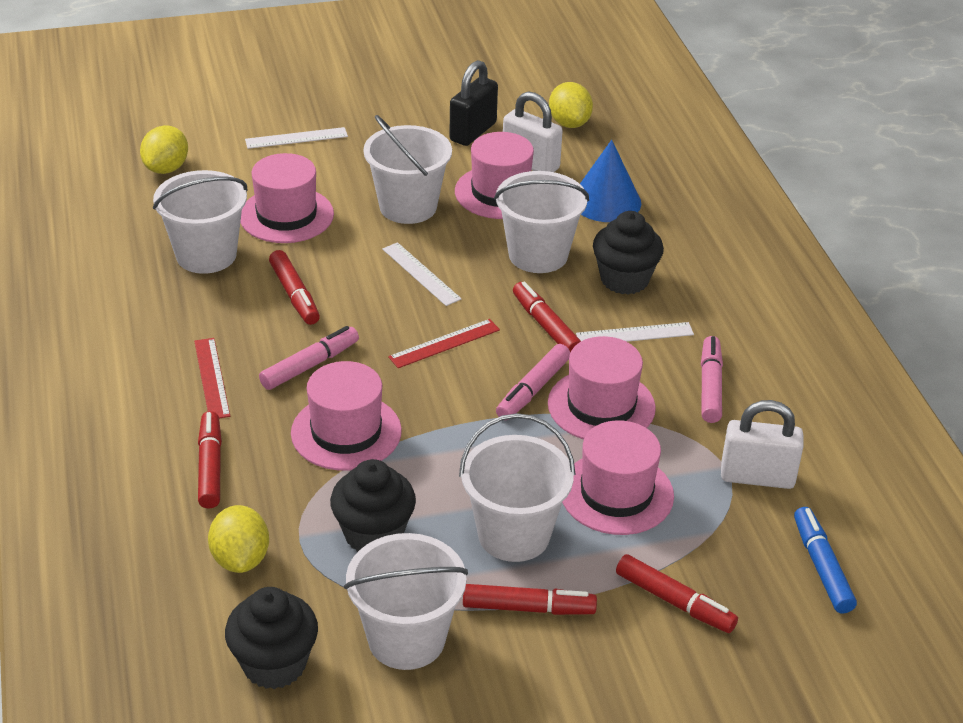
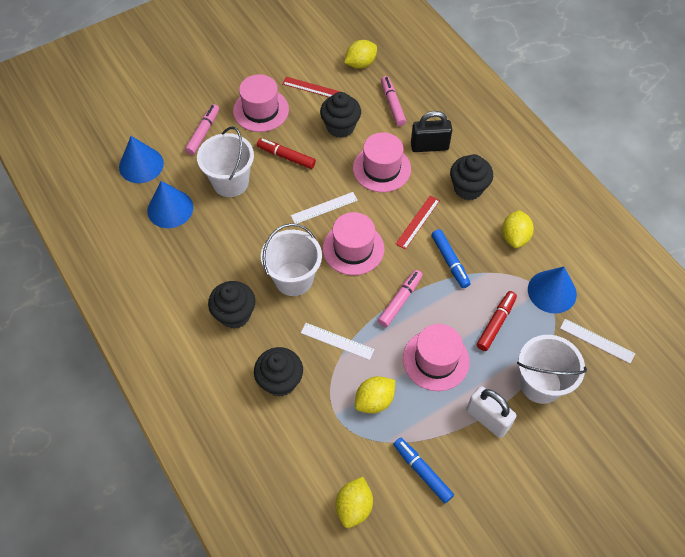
black cupcake: [225,587,318,689] [330,459,416,552] [593,211,664,295] = 3 -> [208,281,256,329] [254,347,303,397] [320,92,361,138] [450,154,493,200] = 4
blue cone: [580,140,641,222] = 1 -> [119,136,164,183] [147,181,193,228] [528,267,577,314] = 3
blue marker: [794,507,857,613] = 1 -> [393,438,454,503] [431,229,470,288] = 2
pink hat: [240,153,334,243] [291,361,402,471] [455,132,534,219] [548,336,656,439] [562,420,674,535] = 5 -> [233,74,289,132] [323,212,384,275] [353,132,411,192] [403,324,470,391] = 4
red marker: [198,411,222,509] [269,250,320,325] [463,584,597,615] [513,281,581,353] [616,554,738,633] = 5 -> [257,138,316,169] [477,291,517,351] = 2
white bucket: [153,170,247,274] [344,533,468,670] [363,115,452,224] [459,413,576,562] [494,171,589,273] = 5 -> [197,127,254,197] [261,223,322,296] [517,335,587,404] = 3
white padlock: [503,91,563,172] [721,400,804,489] = 2 -> [466,386,517,438] = 1
yellow lemon: [140,125,188,174] [208,505,269,573] [549,82,593,128] = 3 -> [336,477,373,528] [344,40,377,69] [355,376,395,414] [502,210,534,248] = 4

